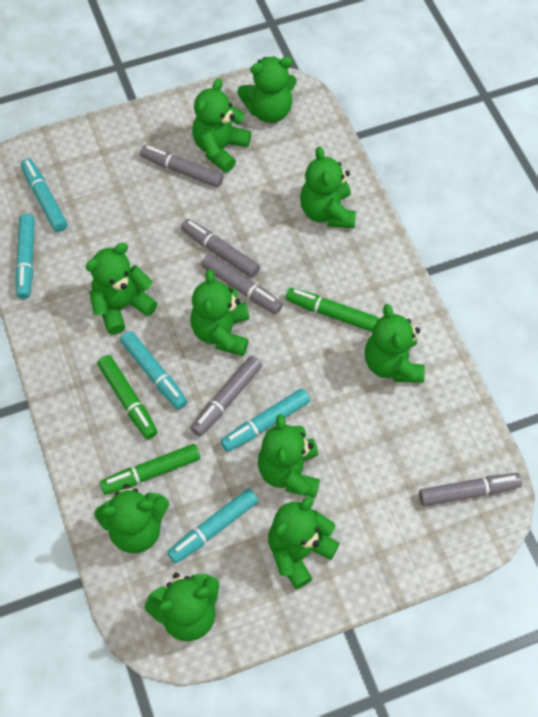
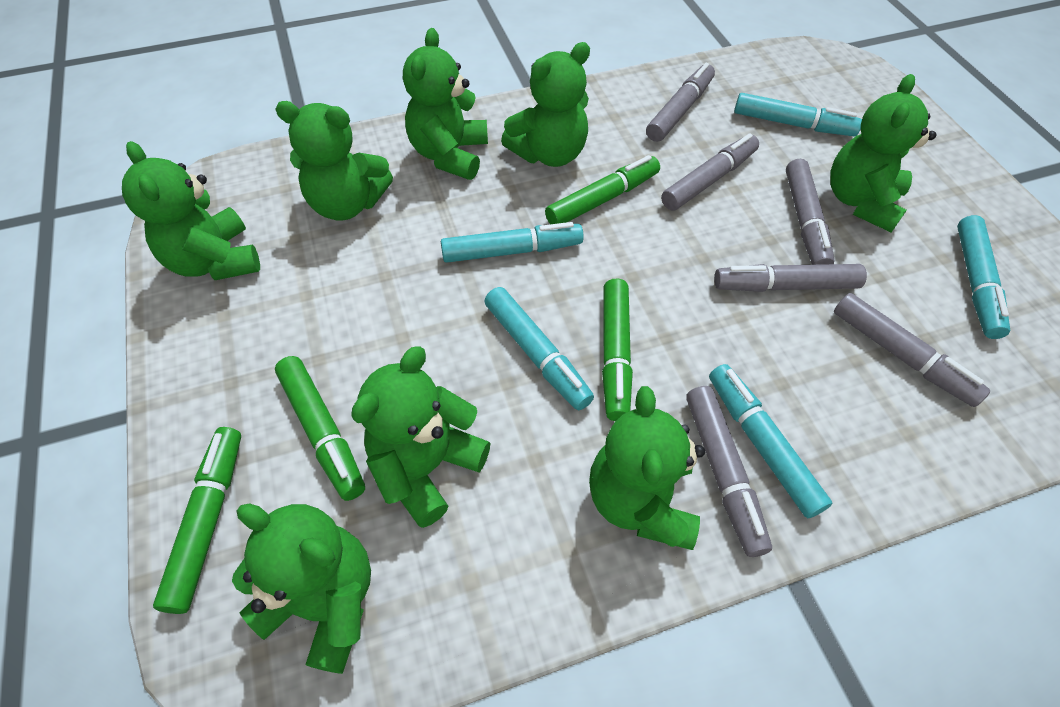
green marker: [97,355,157,439] [100,444,200,495] [286,288,378,332] = 3 -> [153,427,241,614] [275,356,365,501] [545,155,660,224] [602,278,633,421] = 4
green teddy bear: [86,243,158,335] [94,484,169,553] [144,573,219,641] [190,269,249,356] [192,78,251,173] [237,56,297,123] [258,414,320,498] [268,496,340,589] [300,147,356,228] [365,304,425,383] = 10 -> [122,141,260,280] [232,503,371,674] [275,101,393,221] [351,346,490,528] [403,28,488,180] [501,42,590,167] [589,386,705,550] [830,74,936,232] = 8
grey marker: [140,145,224,188] [181,219,260,278] [190,356,262,436] [201,254,283,314] [419,473,522,506] = 5 -> [646,63,715,142] [661,133,759,211] [686,386,772,557] [714,264,867,292] [786,159,835,265] [834,293,990,407] = 6

